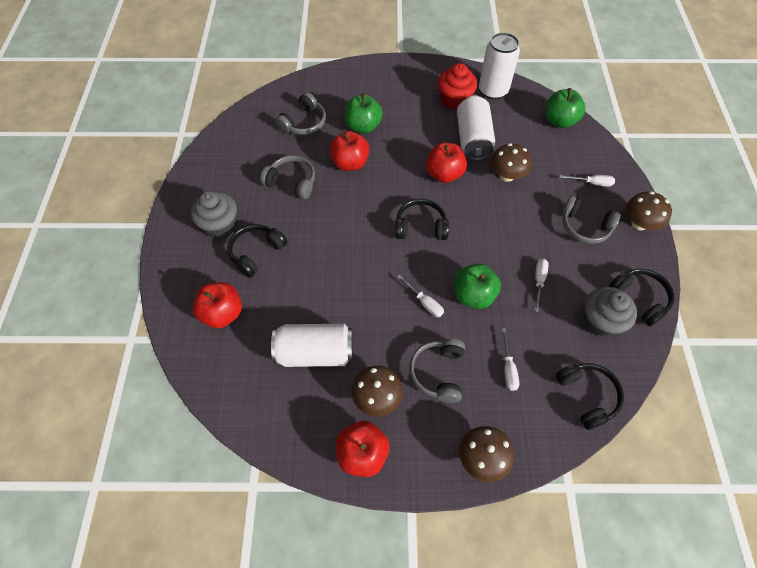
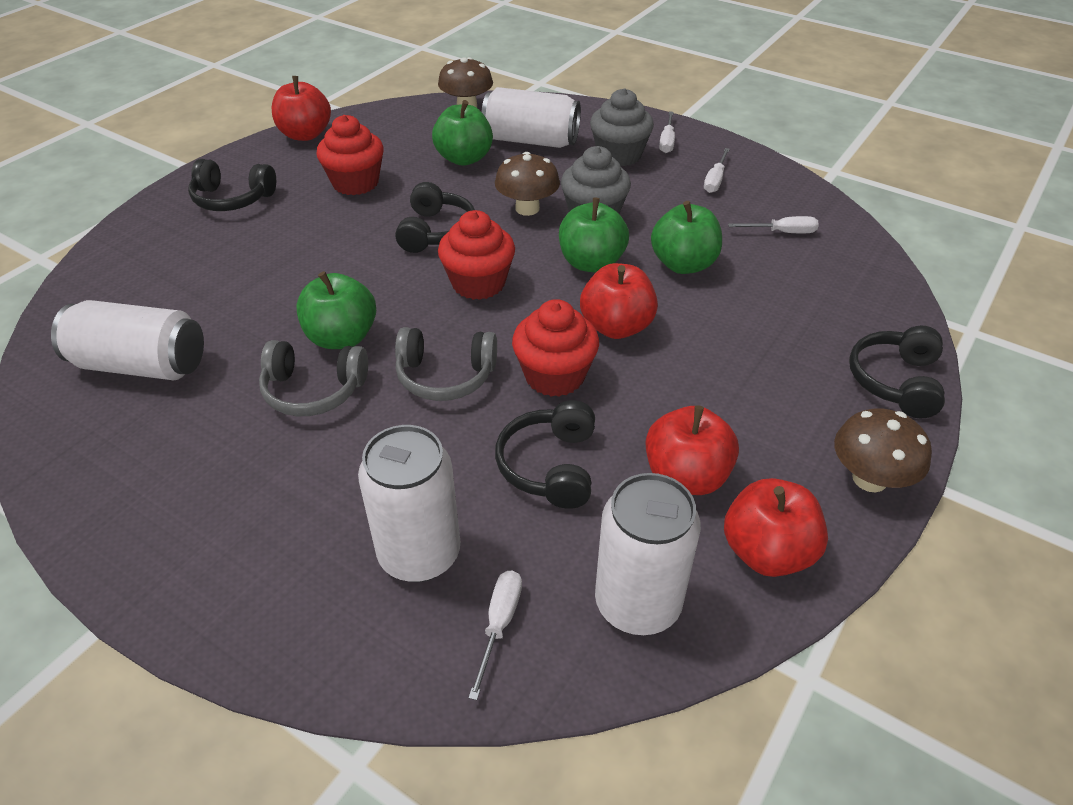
brown mushroom: [352,366,403,417] [459,426,514,482] [491,143,532,182] [626,191,672,230] = 4 -> [438,57,493,108] [495,152,560,216] [834,408,932,492] = 3
green apple: [345,94,383,134] [454,264,501,309] [546,88,585,128] = 3 -> [296,271,376,349] [432,100,493,166] [559,197,629,272] [651,201,722,274] = 4
grey headphones: [260,155,315,199] [275,92,326,135] [409,339,465,403] [562,195,621,244] = 4 -> [259,340,368,416] [395,327,497,401] = 2
red cupcake: [438,63,477,110] = 1 -> [316,115,384,195] [438,210,515,300] [512,299,599,397] = 3
white can: [271,324,353,367] [457,95,495,160] [479,32,520,100] = 3 -> [51,300,204,380] [358,425,460,582] [482,87,581,148] [595,473,701,635] = 4

